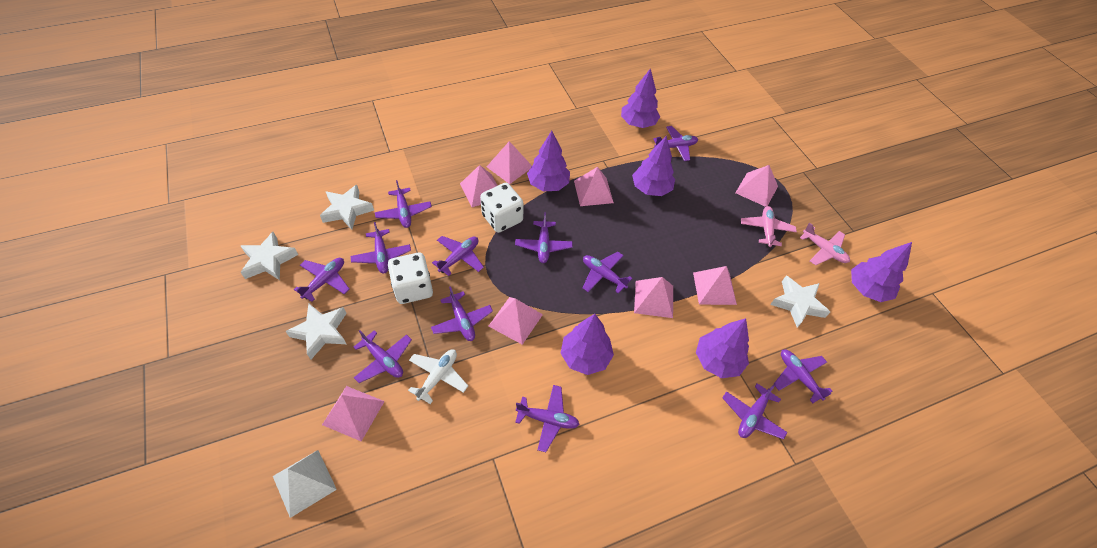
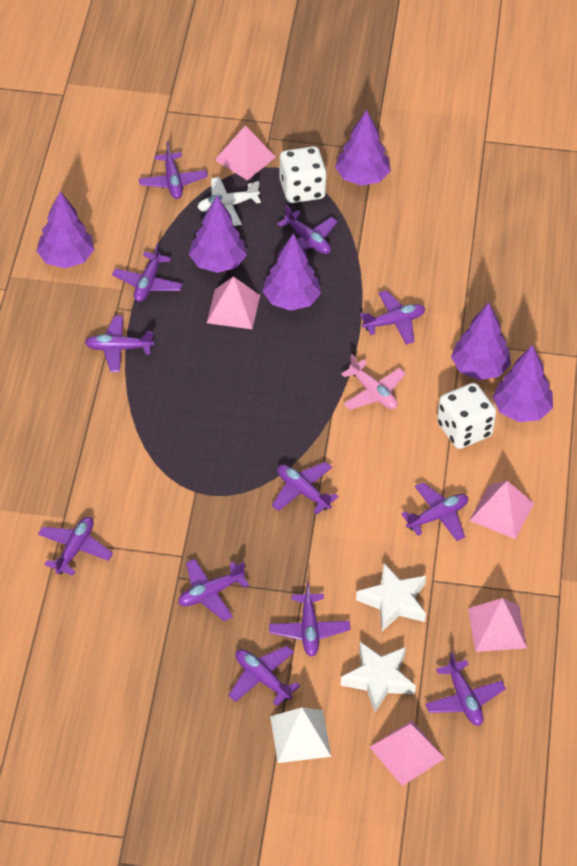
pink plane: [741,206,797,247] [800,222,850,265] = 2 -> [341,355,406,410] = 1
pink pyramid: [322,386,385,441] [460,165,498,207] [487,141,532,184] [489,297,543,345] [574,167,614,206] [634,277,673,318] [693,266,737,305] [735,165,778,207] = 8 -> [207,276,260,329] [215,125,275,181] [370,720,445,786] [468,598,527,652] [469,481,534,539] = 5
white star: [240,232,298,280] [285,303,347,360] [320,185,374,230] [770,276,830,328] = 4 -> [340,642,416,712] [356,563,426,631] = 2

